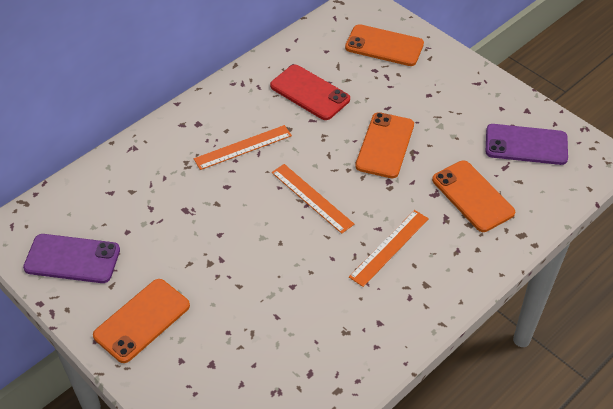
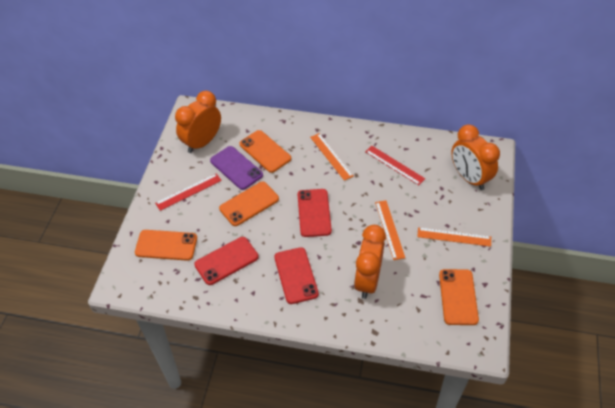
orange clock: none = 0 -> [175,91,221,153] [354,225,386,299] [451,125,500,190] = 3
purple phone: [23,234,120,283] [486,124,568,165] = 2 -> [210,146,263,190] = 1
red phone: [270,65,350,120] = 1 -> [194,237,259,285] [274,247,319,304] [298,189,332,237] = 3
red ruler: none = 0 -> [155,173,222,211] [365,146,425,185] = 2

